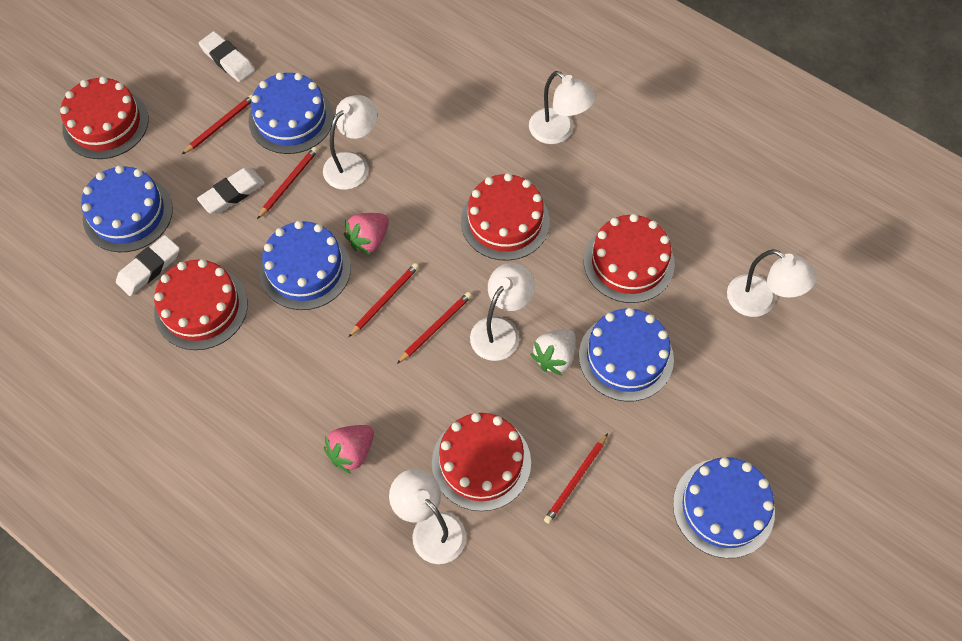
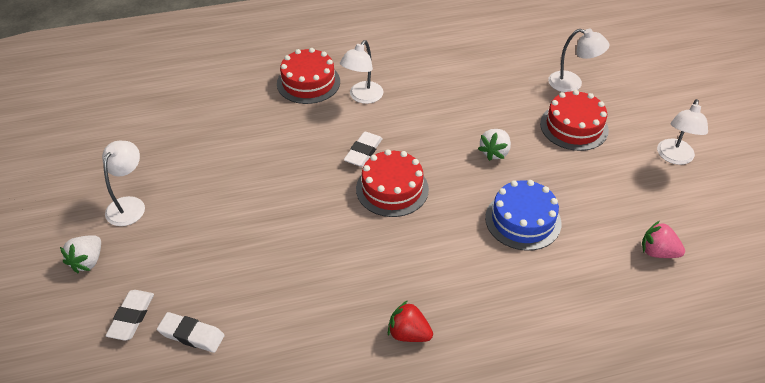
blue cake: [81,165,173,252] [249,72,334,154] [260,221,351,310] [579,308,674,401] [673,457,775,558] = 5 -> [485,180,561,251] = 1
pink strawberry: [324,425,374,474] [344,213,389,255] = 2 -> [642,221,685,258] = 1
red cake: [60,76,149,159] [154,259,248,350] [432,413,531,511] [461,173,550,261] [584,214,675,303] = 5 -> [277,48,340,104] [356,149,429,217] [540,90,609,151] = 3
red pencil: [182,94,253,154] [257,147,318,219] [349,263,419,337] [397,292,472,364] [544,433,608,524] = 5 -> none = 0
red strawberry: none = 0 -> [388,300,433,342] = 1
white lamp: [323,95,377,190] [389,469,466,564] [470,263,535,361] [529,71,596,144] [727,249,817,317] = 5 -> [102,141,145,226] [340,40,383,104] [548,29,610,92] [657,99,708,165] = 4
white strawberry: [530,329,576,376] = 1 -> [60,235,101,273] [478,129,511,161] = 2

